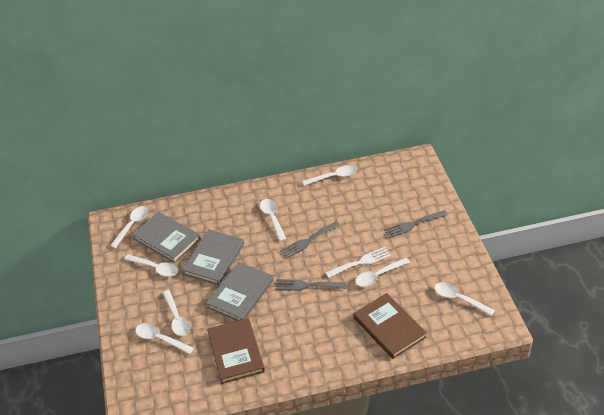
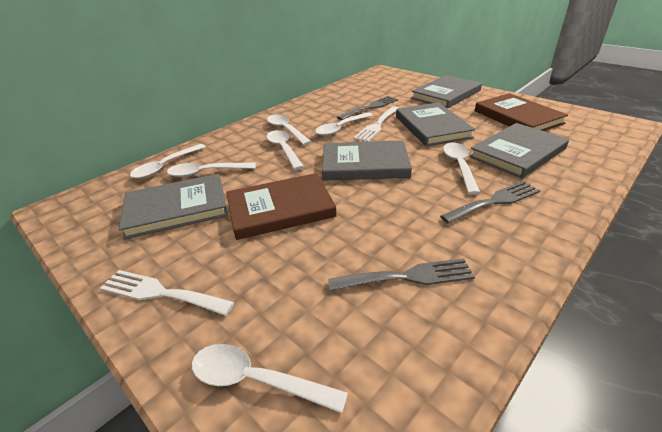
grey book: [132,212,201,263] [182,230,244,285] [206,262,273,321] = 3 -> [119,174,228,239] [322,140,412,180] [396,102,475,146] [411,75,482,108] [469,123,569,178] = 5
white fork: [326,247,391,278] = 1 -> [100,270,234,316] [353,106,399,142] = 2
white spoon: [110,206,148,249] [124,254,178,277] [135,323,194,354] [163,290,190,336] [260,199,286,242] [302,165,357,186] [355,258,410,287] [434,282,495,316] = 8 -> [130,144,206,179] [167,163,256,178] [192,344,348,413] [267,114,311,145] [267,130,304,170] [315,112,373,136] [443,142,481,195] = 7

